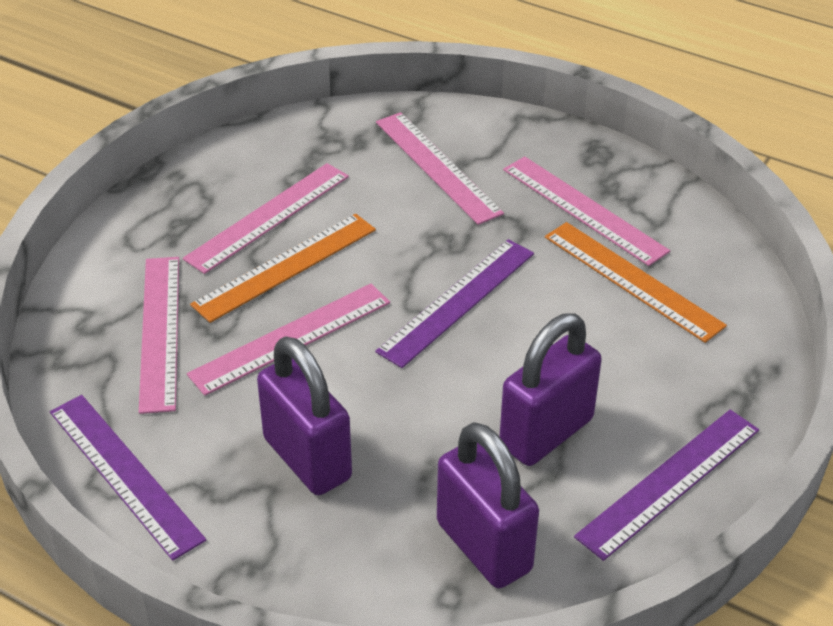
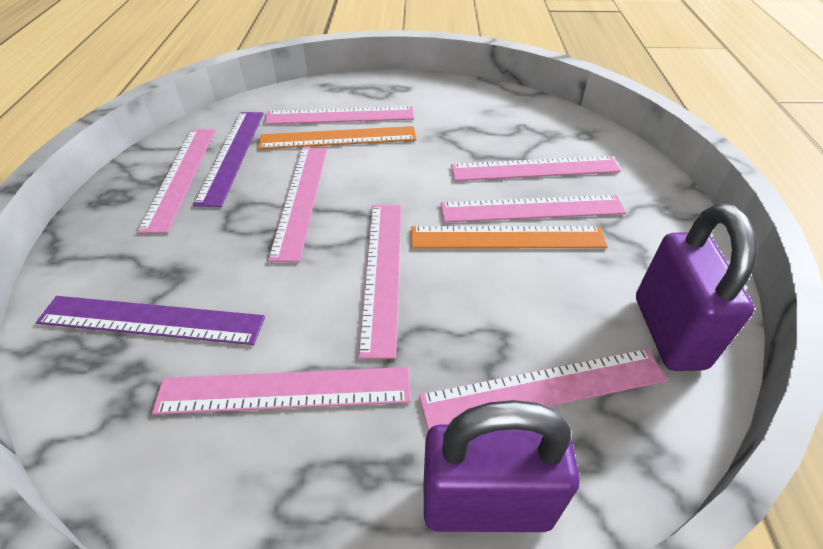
pink ruler: [139,257,179,414] [182,163,349,274] [187,283,390,396] [376,112,504,225] [503,156,670,266] = 5 -> [137,129,215,233] [152,367,411,415] [265,106,414,125] [268,147,327,262] [358,205,401,359] [419,349,668,431] [441,195,626,222] [451,156,621,181] = 8
purple padlock: [257,336,352,495] [437,422,539,588] [500,313,602,466] = 3 -> [424,400,580,532] [636,204,757,371] = 2
purple ruler: [50,395,206,561] [375,239,534,368] [574,410,759,561] = 3 -> [36,296,265,345] [193,112,264,207] = 2

